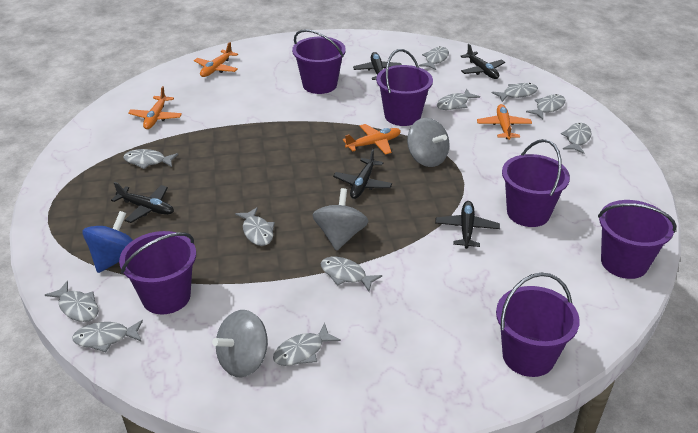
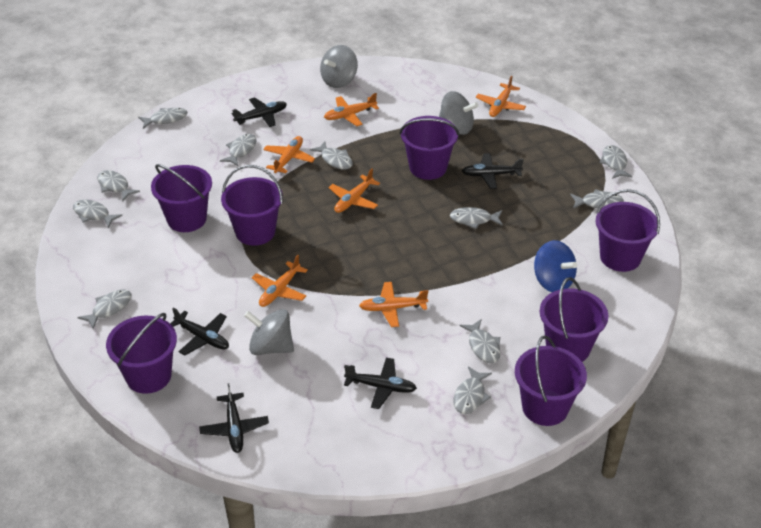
orange plane: [128,86,182,129] [194,42,238,77] [343,124,401,155] [477,104,532,140] = 4 -> [252,255,308,307] [263,136,315,173] [324,93,379,126] [329,169,380,213] [359,282,428,327] [476,76,526,117] = 6
purple bucket: [119,231,196,315] [292,29,346,94] [376,49,433,126] [496,272,580,377] [502,139,570,227] [598,200,676,279] = 6 -> [106,313,177,394] [151,164,212,232] [221,165,283,246] [400,116,459,180] [515,335,587,426] [540,277,609,362] [595,189,660,272] = 7

